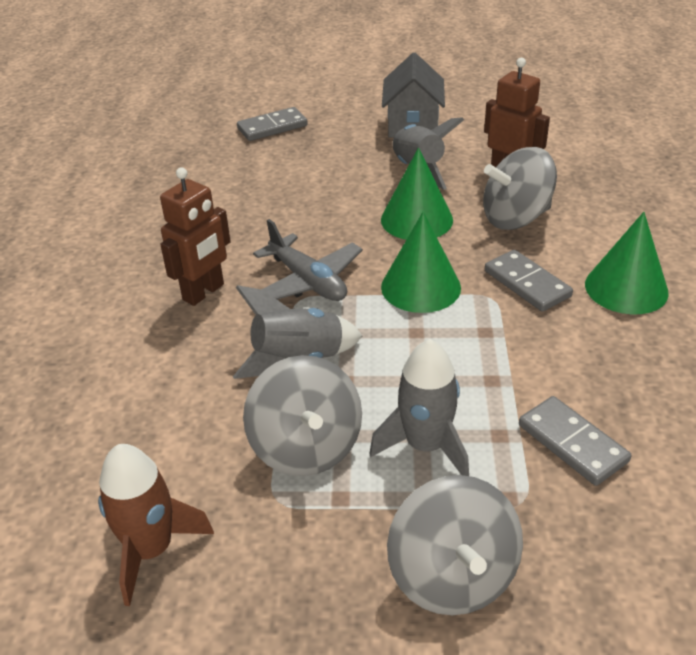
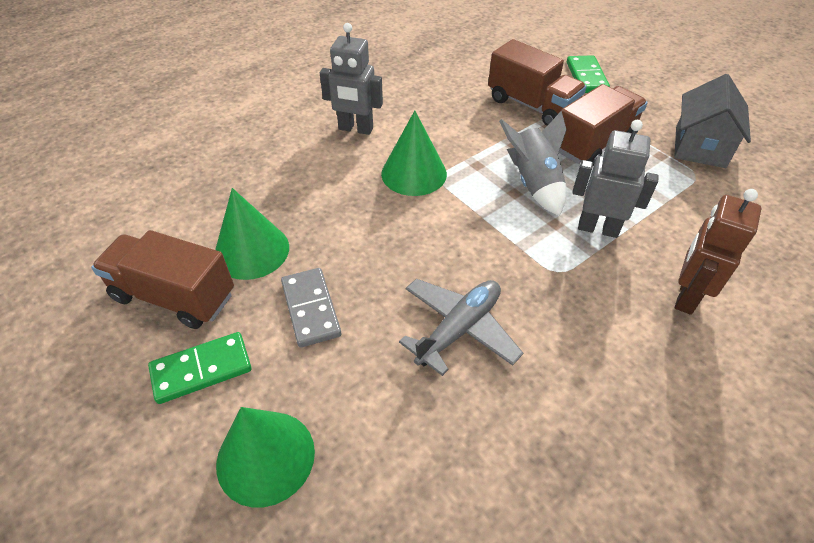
brown robot: [160,167,231,306] [484,58,550,167] = 2 -> [675,189,762,315] = 1
brown rocket: [98,444,214,606] = 1 -> none = 0
brown truck: none = 0 -> [91,230,234,329] [488,39,587,126] [559,84,648,166] = 3
green domino: none = 0 -> [148,332,252,404] [567,55,610,93] = 2
grey domino: [237,107,308,141] [485,250,573,312] [519,396,631,486] = 3 -> [281,268,341,347] = 1
grey robot: none = 0 -> [320,23,383,135] [572,120,659,238] = 2
grey rocket: [233,285,362,379] [369,339,469,476] [393,117,464,190] = 3 -> [499,111,566,216] = 1
grey spinning top: [243,355,362,476] [387,475,523,615] [483,147,557,230] = 3 -> none = 0

